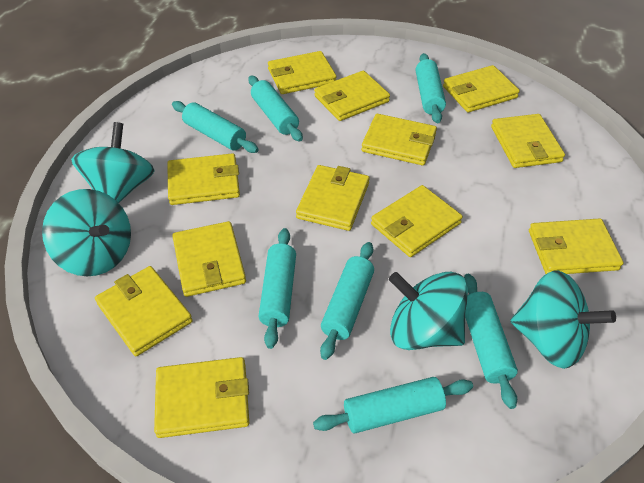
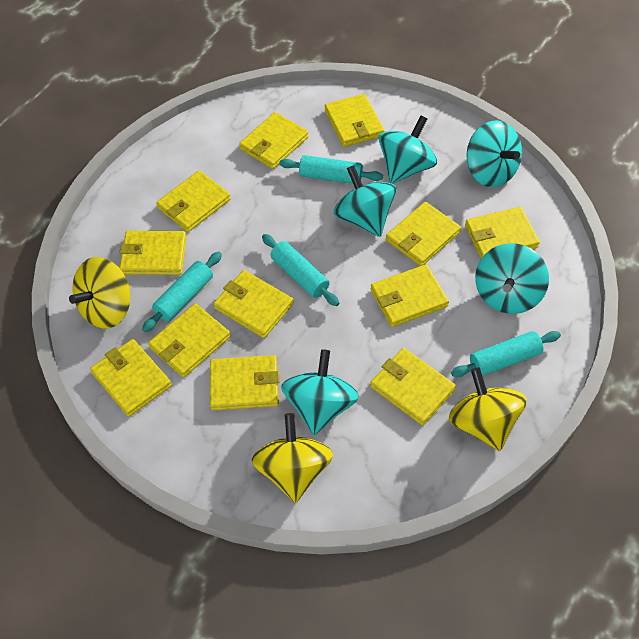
turquoise rolling pin: [172,101,259,153] [248,75,303,142] [258,228,296,349] [313,377,473,434] [320,242,374,360] [416,53,446,123] [464,274,518,409] = 7 -> [142,252,222,332] [262,234,339,306] [279,155,383,184] [451,331,561,377] = 4
turquoise spinning top: [42,189,131,276] [71,122,154,203] [389,272,468,350] [510,270,616,369] = 4 -> [281,349,359,435] [334,165,396,237] [378,116,437,184] [467,120,522,187] [475,243,549,314] = 5
yellow spinning top: none = 0 -> [69,257,130,329] [252,413,333,503] [449,367,527,451] = 3

